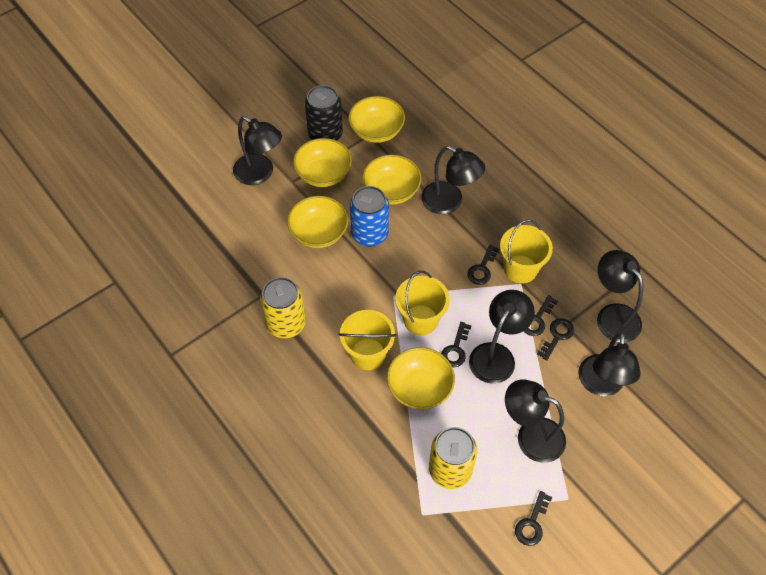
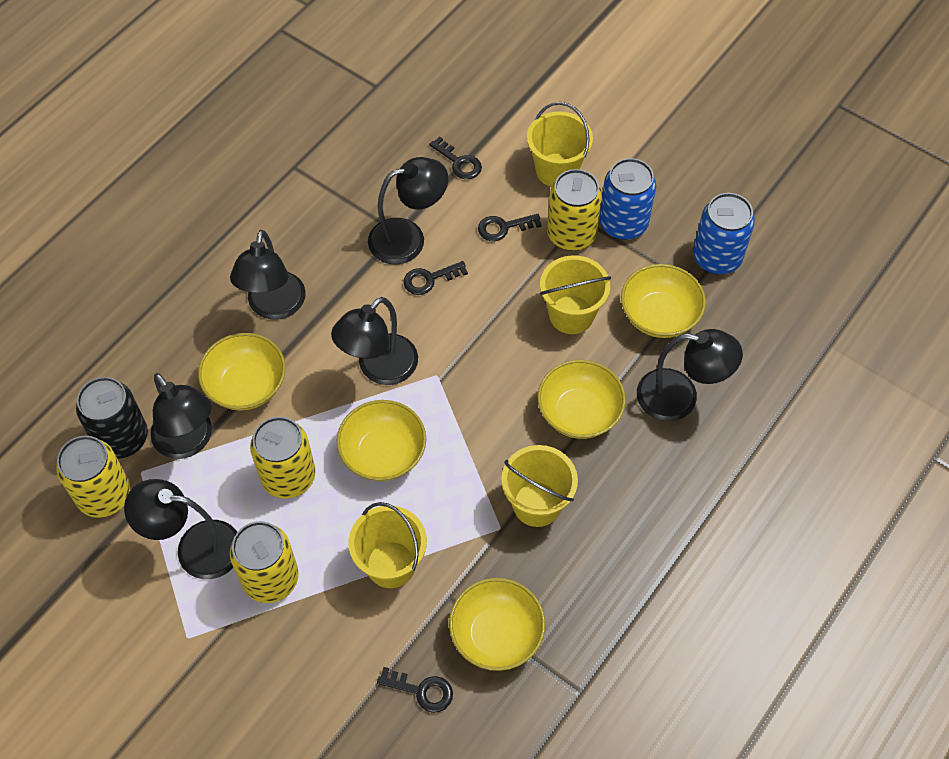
black key: [441,322,472,367] [467,245,499,285] [515,491,552,546] [524,295,558,336] [537,318,574,361] = 5 -> [377,667,453,713] [403,261,468,295] [429,136,482,179] [478,214,542,241] = 4
blue can: [350,186,389,247] = 1 -> [599,158,656,240] [693,193,755,275] = 2
yellow bucket: [339,310,396,370] [395,271,450,335] [500,219,553,284] = 3 -> [349,502,427,588] [501,445,578,527] [527,102,593,187] [540,255,611,334] = 4
yellow can: [260,277,306,338] [429,427,477,489] = 2 -> [56,436,131,518] [230,521,298,603] [250,417,315,499] [547,169,602,251] = 4

